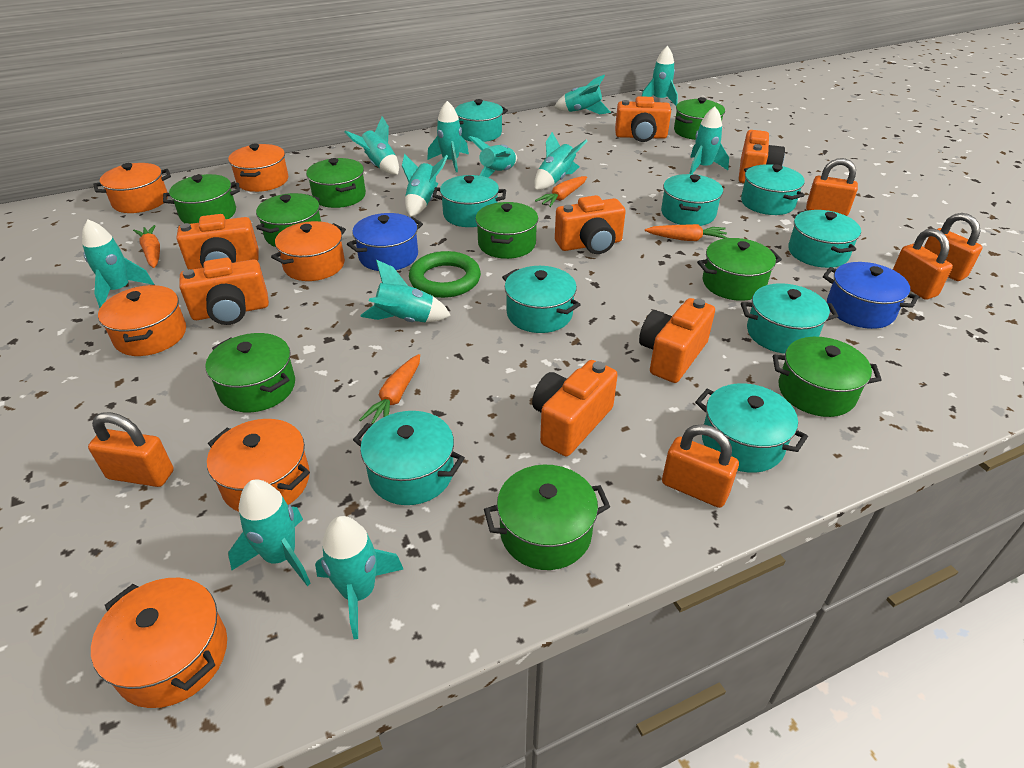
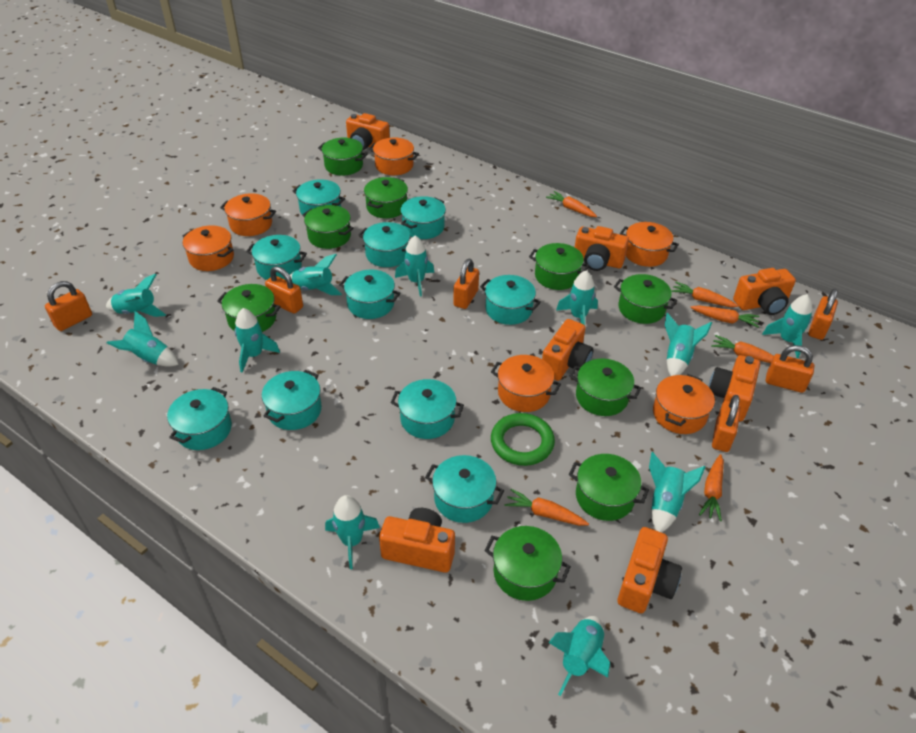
blue pot: [347,213,423,271] [823,262,919,329] = 2 -> none = 0
orange carrot: [133,225,160,268] [359,354,420,424] [535,176,587,207] [645,224,728,241] = 4 -> [504,489,589,526] [546,191,597,217] [671,282,738,307] [690,305,760,327] [699,454,724,521] [711,335,774,363] = 6
orange padlock: [88,412,174,487] [662,424,739,508] [806,158,858,216] [893,228,953,300] [924,213,983,281] = 5 -> [45,281,92,331] [265,266,303,314] [453,259,479,309] [712,395,741,452] [766,345,814,393] [808,289,838,340] = 6
turquoise pot: [353,411,465,505] [433,175,506,227] [455,99,508,142] [502,266,581,333] [661,174,723,226] [695,383,808,473] [741,164,805,215] [741,283,838,354] [788,210,861,268] = 9 -> [167,387,232,450] [246,235,307,280] [262,370,322,430] [293,179,345,216] [339,270,401,319] [359,222,410,267] [391,379,464,439] [400,196,446,239] [425,455,504,523] [480,275,541,325] = 10
turquoise rocket: [82,220,154,308] [228,480,311,586] [315,516,403,639] [345,116,399,175] [360,260,451,322] [402,154,448,217] [427,101,469,172] [468,136,517,178] [534,132,587,190] [554,75,611,114] [641,46,678,106] [689,106,729,174] = 12 -> [106,274,166,317] [107,311,179,367] [234,308,280,373] [290,254,342,295] [325,495,380,569] [395,236,434,297] [549,616,610,696] [556,270,598,325] [649,452,705,532] [665,313,712,376] [762,294,812,358] = 11

